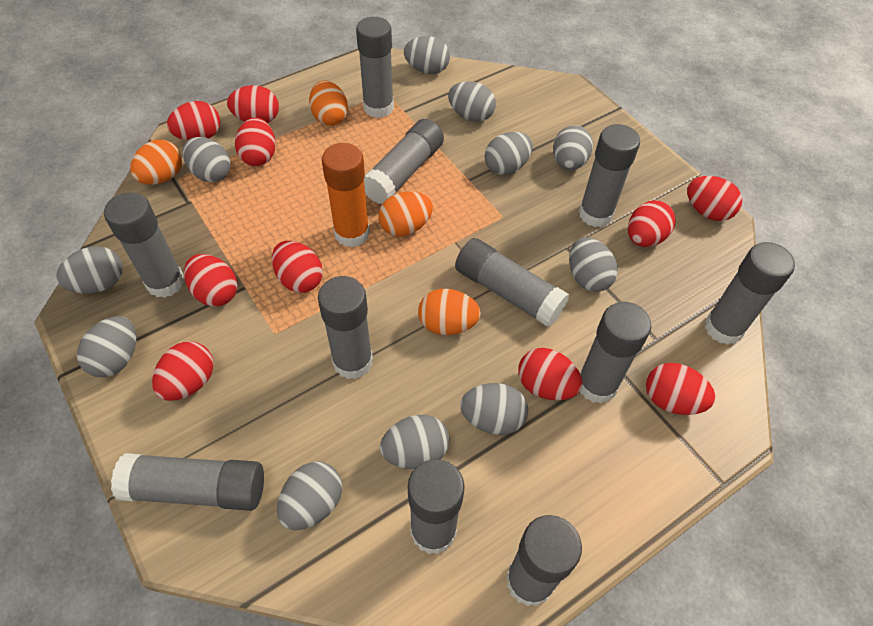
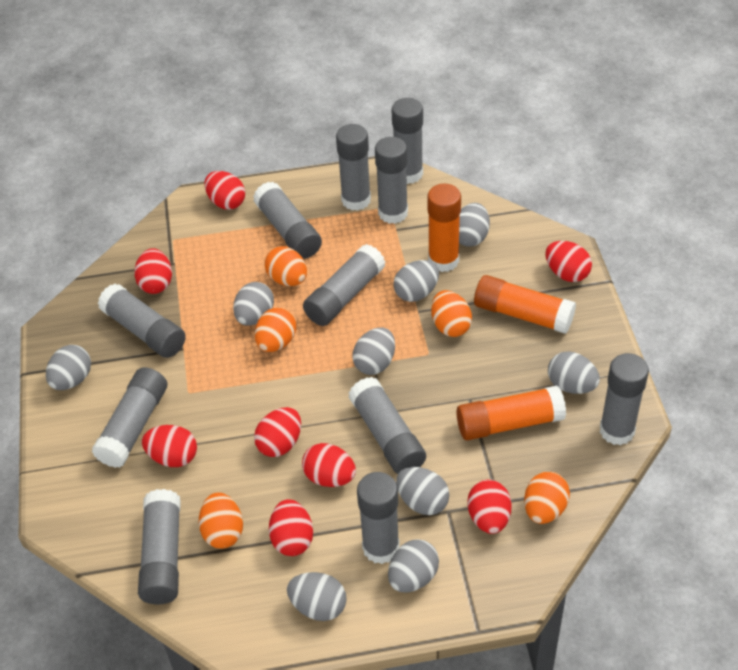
grey egg: [56,246,123,293] [77,316,136,377] [182,137,231,182] [277,462,342,530] [380,415,449,469] [404,36,450,74] [448,81,496,122] [460,383,528,435] [485,132,533,175] [553,125,593,170] [569,237,618,292] = 11 -> [46,345,91,390] [233,282,274,326] [287,572,347,621] [352,327,395,375] [388,539,439,592] [393,260,439,302] [396,467,449,515] [459,203,490,247] [548,351,600,394] = 9
orange egg: [130,140,182,184] [309,80,348,126] [379,192,433,237] [418,289,481,335] = 4 -> [199,492,243,548] [255,307,296,352] [264,246,307,286] [431,290,472,337] [524,472,570,524] = 5
orange glue stick: [322,143,370,247] = 1 -> [427,183,461,272] [457,386,566,441] [474,275,576,334] = 3
red egg: [152,341,214,401] [167,101,221,141] [184,254,237,307] [227,85,279,123] [235,118,276,166] [272,241,323,293] [518,348,583,400] [628,200,675,247] [646,363,715,415] [687,176,742,221] = 10 -> [134,248,172,294] [142,425,197,467] [204,171,245,210] [254,407,301,457] [269,499,313,556] [302,443,356,487] [467,480,512,534] [545,241,592,282] = 8

